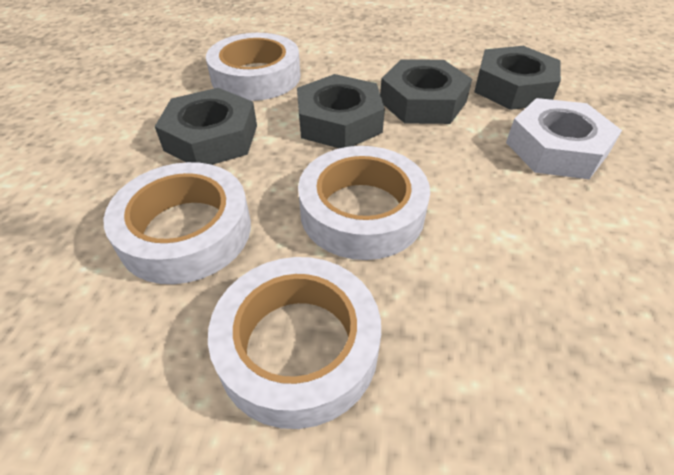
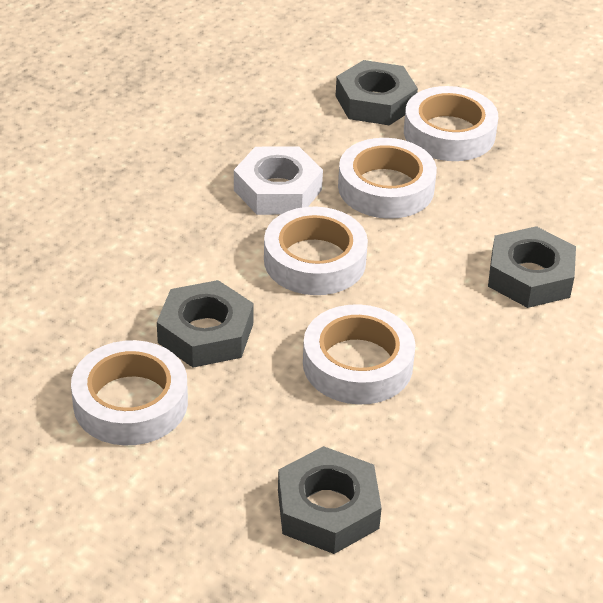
white tape: [104,162,251,284] [206,33,301,101] [208,257,381,429] [298,146,430,260] = 4 -> [71,340,188,445] [264,207,368,295] [303,304,416,405] [338,138,437,219] [404,86,498,161] = 5

